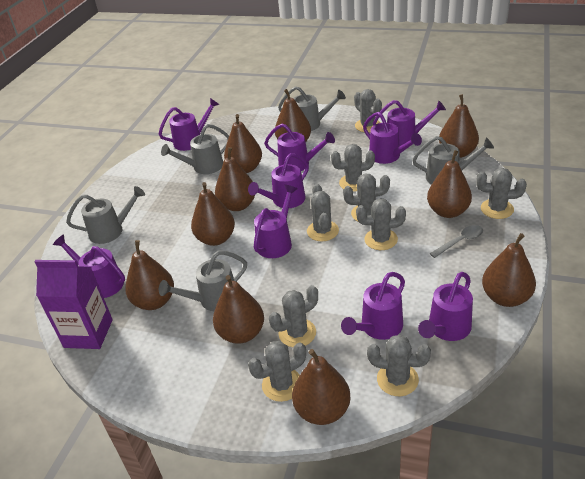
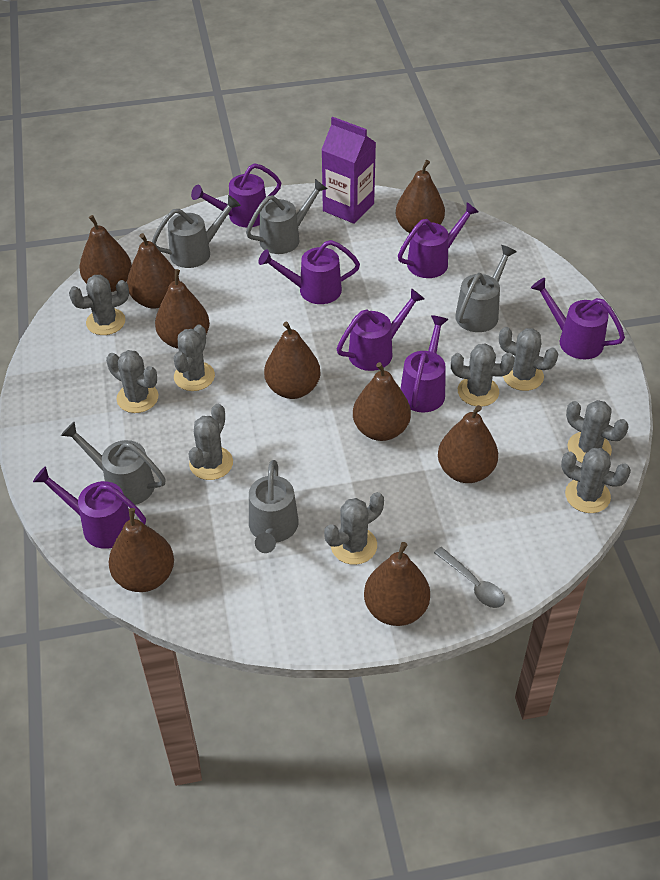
brown pear: [125,240,174,310] [191,182,235,246] [213,275,264,344] [215,147,255,211] [224,114,262,173] [275,89,311,142] [292,349,351,425] [427,150,472,218] [439,94,479,158] [482,233,536,307] = 10 -> [79,215,132,292] [109,508,174,592] [127,233,179,309] [155,269,210,349] [264,322,321,399] [353,362,411,441] [364,542,430,626] [396,160,445,233] [438,405,498,483] = 9
purple watering can: [53,235,125,298] [159,98,220,151] [248,153,309,208] [254,185,298,258] [264,124,335,171] [341,272,405,340] [363,112,422,164] [373,100,446,146] [418,272,473,341] = 9 -> [33,466,146,549] [191,163,282,227] [258,240,360,304] [337,288,424,371] [398,202,479,278] [400,315,448,412] [531,278,625,359] = 7

